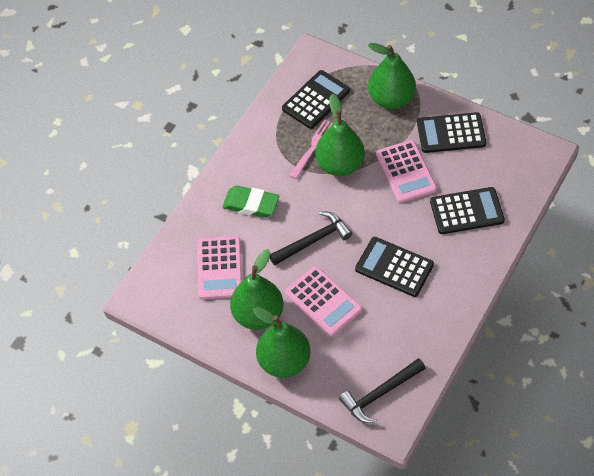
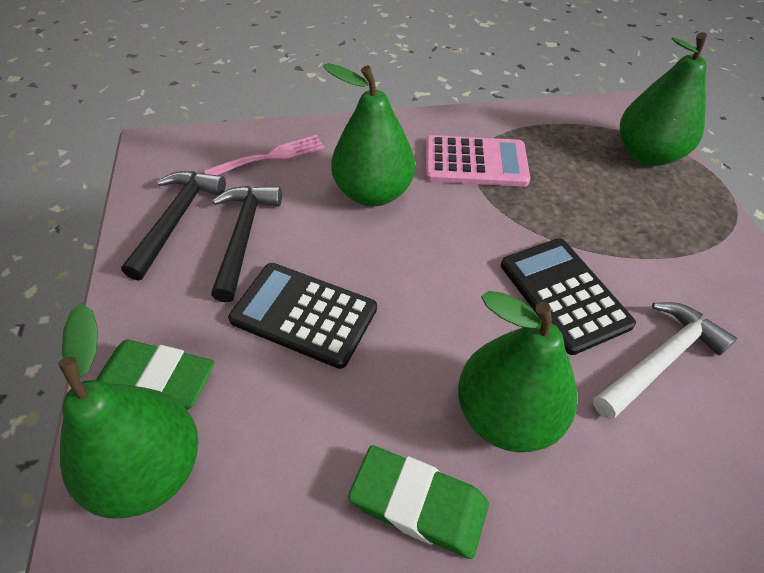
black calculator: [282,70,350,129] [355,237,434,297] [417,112,486,153] [430,187,505,234] = 4 -> [228,263,377,369] [501,238,636,355] = 2
green eraser: [222,186,279,218] = 1 -> [96,340,215,410] [348,445,489,559] = 2
pink calculator: [197,236,242,299] [285,266,362,336] [376,140,437,203] = 3 -> [426,135,530,187] = 1
white hammer: none = 0 -> [593,302,737,419] = 1

